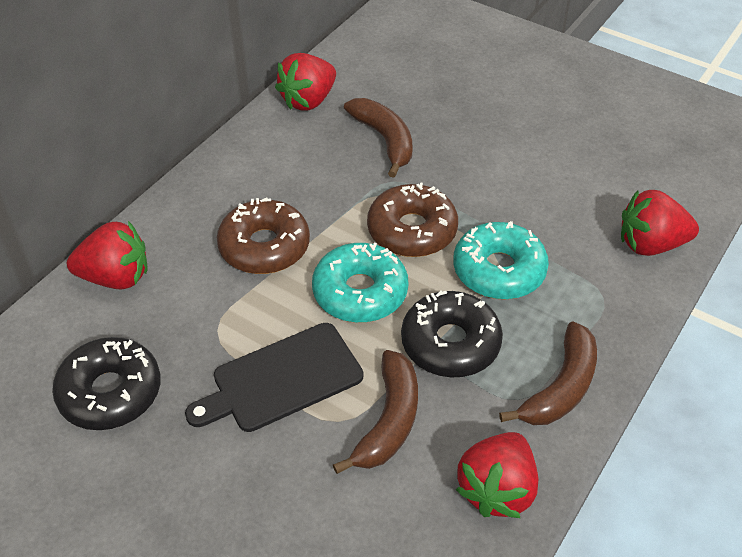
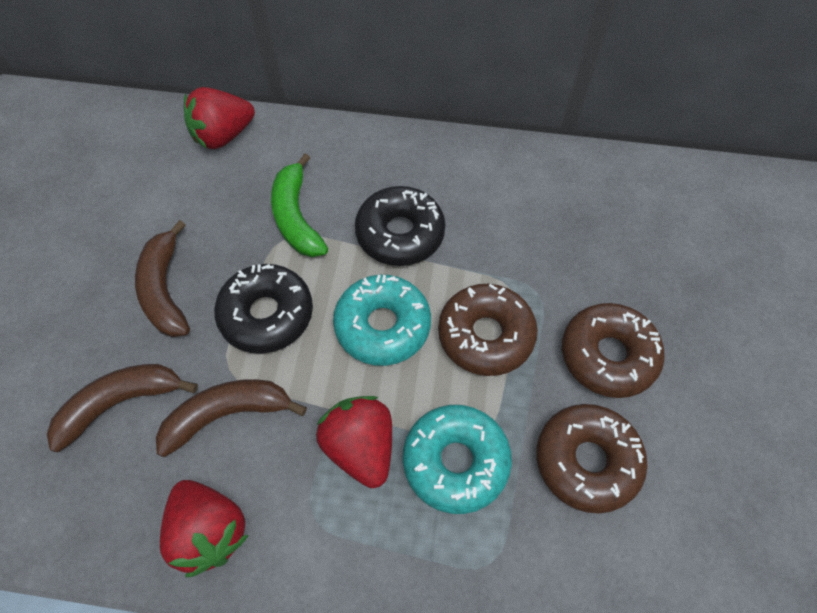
black cutting board: [185,323,364,432] = 1 -> none = 0
brown donut: [217,198,310,274] [367,183,458,257] = 2 -> [438,284,538,376] [536,404,648,514] [562,303,665,398] = 3
green banana: none = 0 -> [271,153,328,257] = 1
red strawberry: [67,221,147,290] [275,53,336,111] [456,432,538,518] [621,190,699,256] = 4 -> [160,480,249,578] [184,87,255,149] [316,396,392,488] = 3

